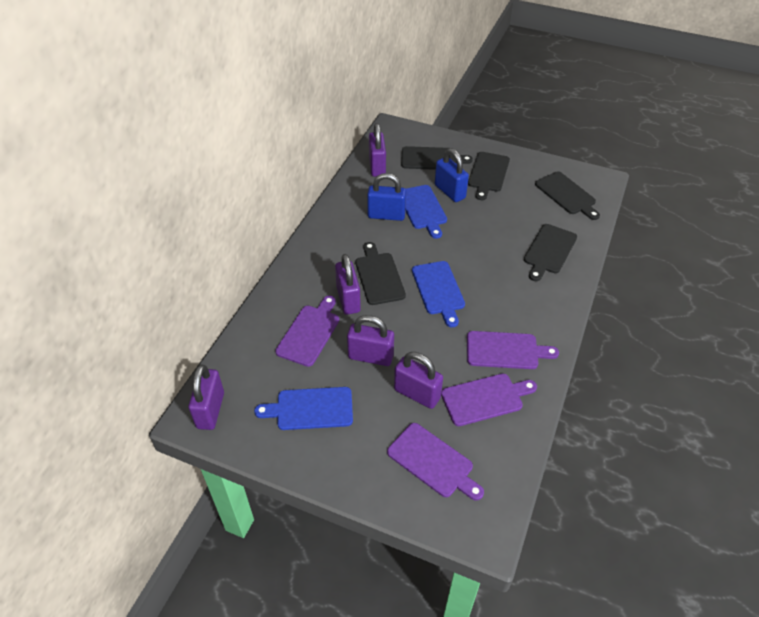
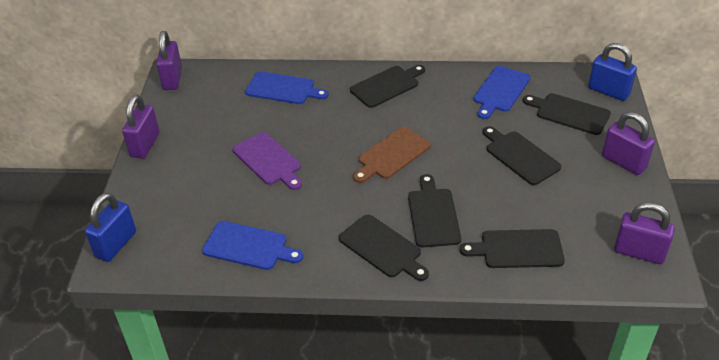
black cutting board: [356,242,406,305] [401,146,473,170] [468,152,510,200] [524,224,577,281] [535,171,600,220] = 5 -> [339,214,429,281] [350,65,425,108] [408,174,461,248] [460,229,565,268] [483,126,561,185] [523,93,611,135] = 6
brown cutting board: none = 0 -> [353,127,431,183] = 1
purple cutting board: [275,295,339,367] [387,423,484,501] [441,373,537,426] [467,331,559,369] = 4 -> [233,132,302,190] = 1
purple padlock: [188,365,224,430] [335,254,361,315] [347,315,394,366] [369,123,386,177] [394,352,443,409] = 5 -> [122,95,159,158] [156,31,182,90] [602,112,655,175] [614,202,675,264] = 4

